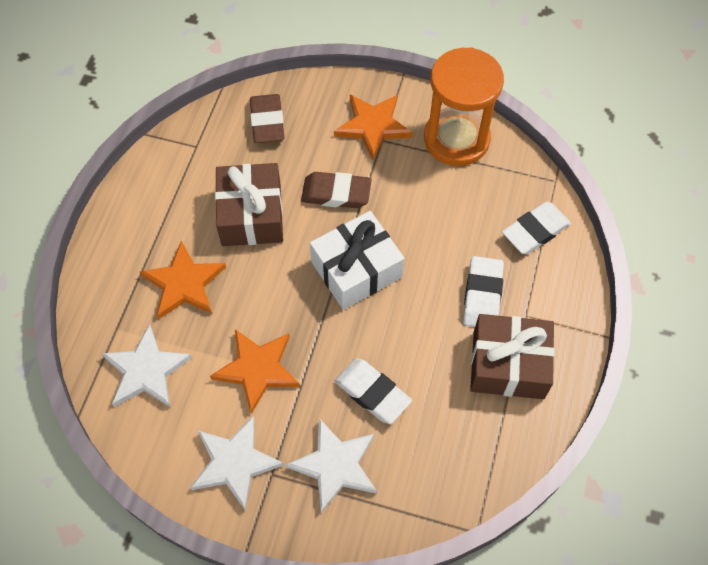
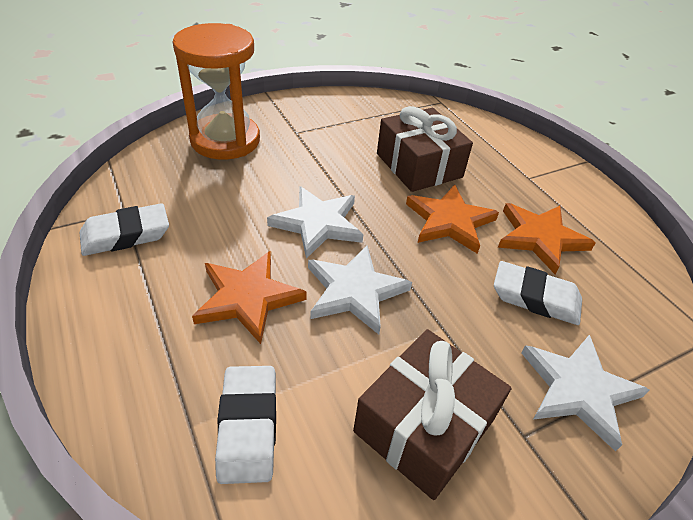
brown eraser: [250,94,284,143] [301,172,372,208] = 2 -> none = 0
white gift: [310,211,404,310] = 1 -> none = 0

